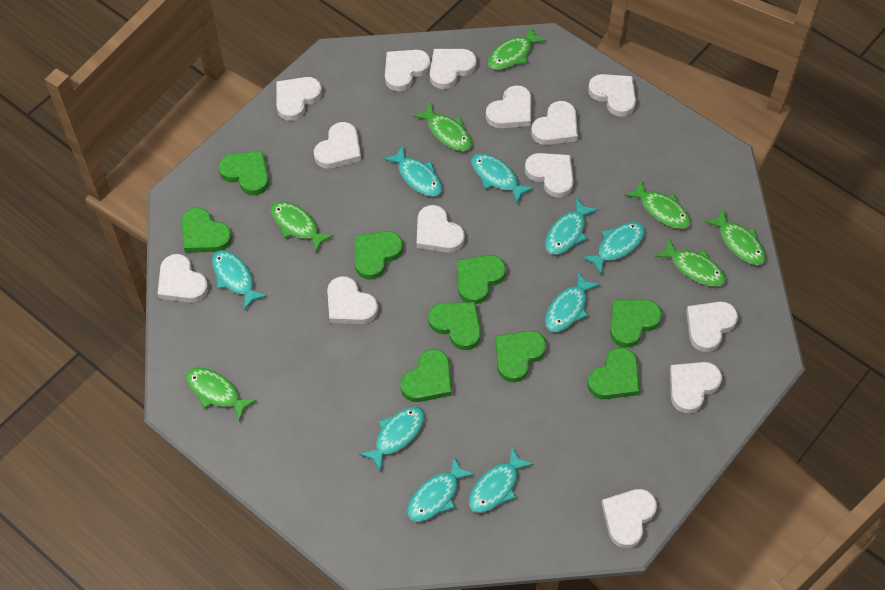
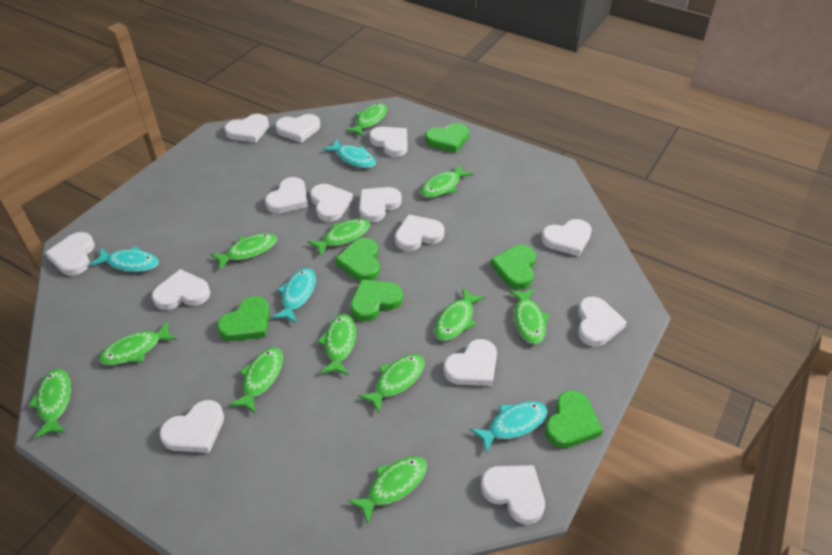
green fish: [186,368,257,422] [271,201,334,252] [413,103,472,151] [488,27,547,70] [625,179,691,229] [655,239,726,287] [704,209,766,265] = 7 -> [28,369,71,439] [99,321,177,365] [210,233,277,270] [229,348,283,414] [308,219,370,257] [318,314,356,375] [345,103,387,137] [348,456,427,524] [358,354,425,413] [421,164,473,198] [435,287,485,341] [509,288,550,344] = 12
green heart: [181,207,232,253] [218,151,269,195] [355,231,403,280] [401,349,452,402] [428,302,481,350] [457,255,506,304] [496,331,546,382] [587,348,639,399] [610,300,662,348] = 9 -> [217,296,270,341] [335,238,380,281] [350,279,403,321] [425,123,469,153] [490,245,536,289] [545,391,603,448] = 6
turquoise fish: [212,250,267,310] [359,407,424,471] [383,145,442,197] [407,456,475,522] [469,447,534,513] [471,153,534,204] [545,198,598,255] [545,271,600,332] [582,222,645,275] = 9 -> [90,246,159,272] [272,268,316,324] [323,139,376,168] [470,401,548,453] = 4

